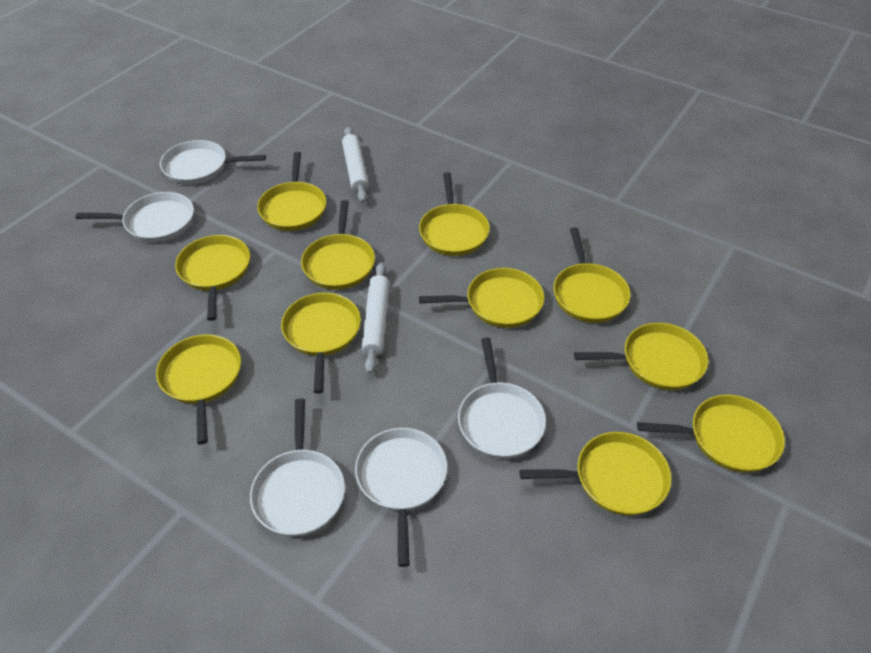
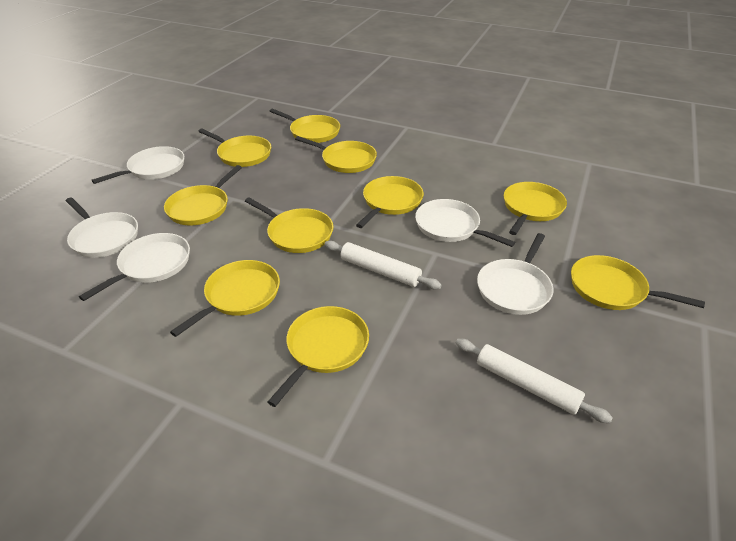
yellow pan: [156,335,241,444] [175,235,250,321] [257,152,326,231] [281,293,361,394] [301,200,375,290] [419,173,490,256] [419,268,544,328] [520,432,671,516] [553,228,630,323] [574,323,708,390] [637,395,785,473] = 11 -> [164,165,242,225] [170,260,280,337] [198,129,271,167] [245,198,334,253] [267,306,369,407] [270,109,340,143] [295,136,377,173] [356,176,424,228] [504,182,567,235] [571,255,705,310] = 10

